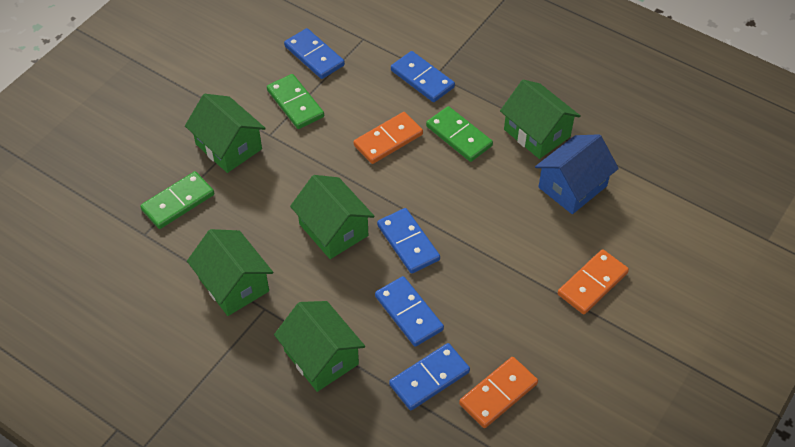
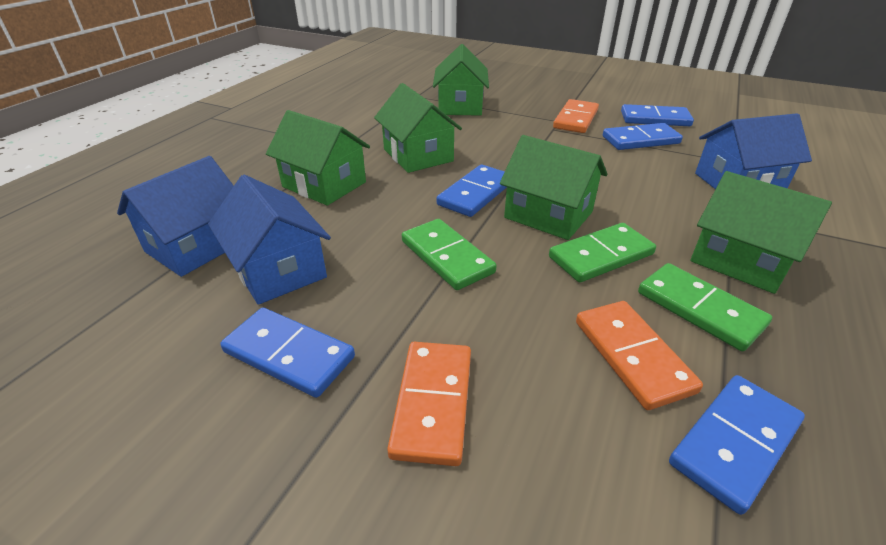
blue house: [535,134,619,214] = 1 -> [117,156,234,277] [208,175,331,305] [695,113,812,189] = 3

